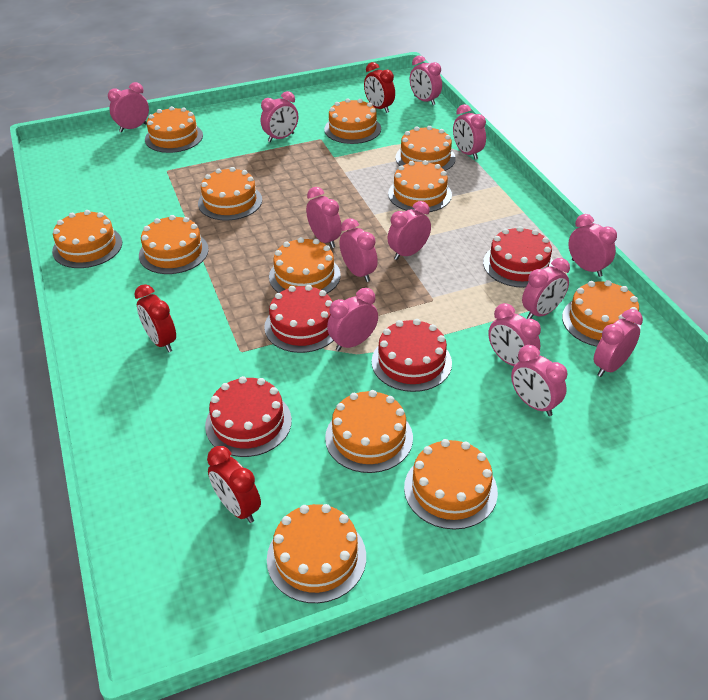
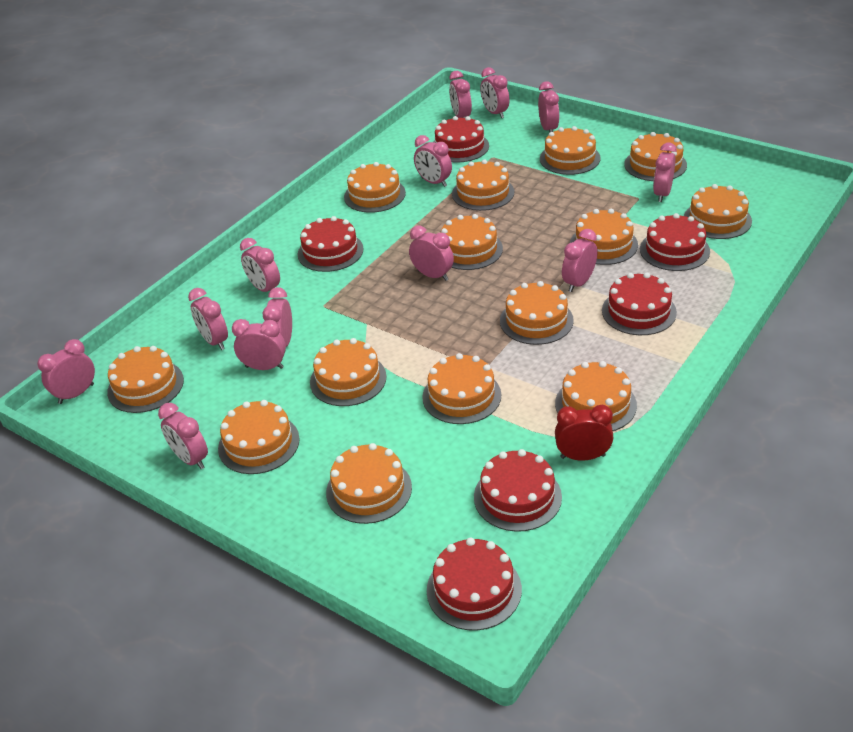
orange cake: [52,210,122,268] [139,215,209,274] [145,106,203,153] [198,167,262,220] [267,504,366,603] [269,237,341,293] [324,98,381,144] [325,390,413,473] [388,160,452,212] [395,126,456,171] [404,439,498,530] [562,280,641,347] = 12 -> [107,346,184,413] [218,400,300,474] [310,338,387,406] [326,443,412,524] [344,162,406,213] [422,353,501,424] [441,214,503,270] [452,159,514,211] [500,281,574,345] [540,126,600,175] [555,361,637,431] [570,209,638,265] [624,132,687,181] [684,184,752,239] = 14
red cake: [205,376,292,457] [264,285,334,353] [372,319,452,392] [483,226,554,288] = 4 -> [298,216,364,272] [427,537,522,630] [434,116,489,163] [474,449,562,532] [602,272,677,335] [640,213,710,271] = 6
red clock: [134,284,176,352] [207,446,261,523] [364,62,395,113] = 3 -> [555,405,613,460] = 1

